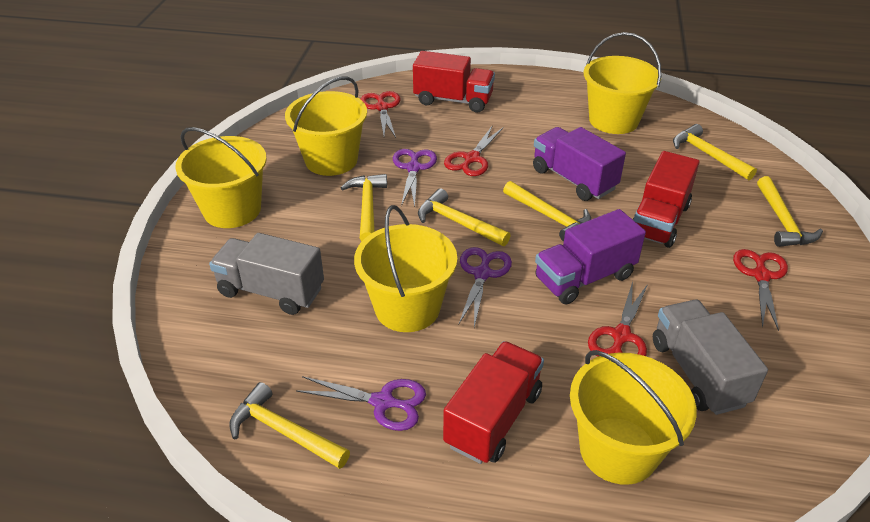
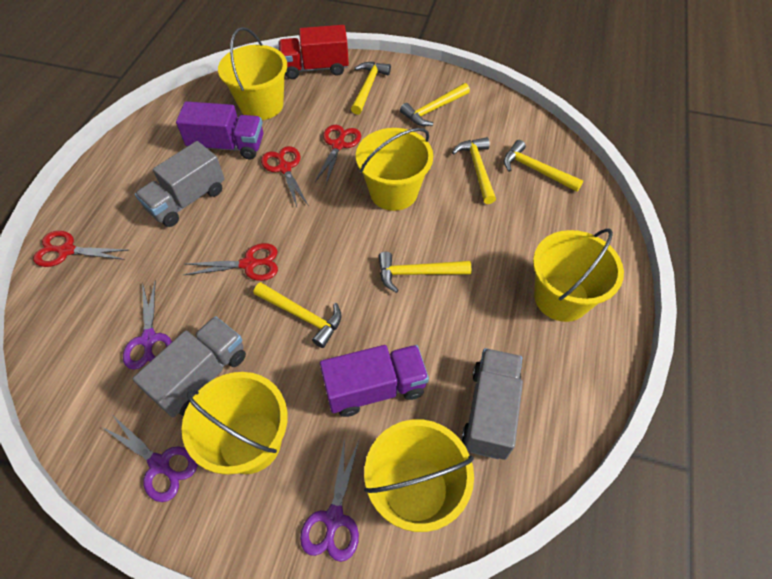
grey truck: [209,233,324,315] [653,300,768,415] = 2 -> [133,316,246,418] [135,141,225,227] [462,348,523,460] = 3
red truck: [413,51,495,112] [443,341,544,464] [632,151,700,248] = 3 -> [279,25,349,79] = 1

